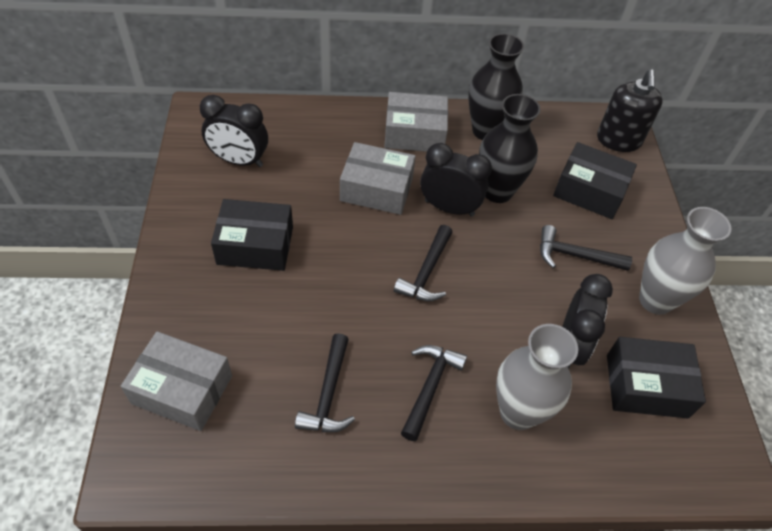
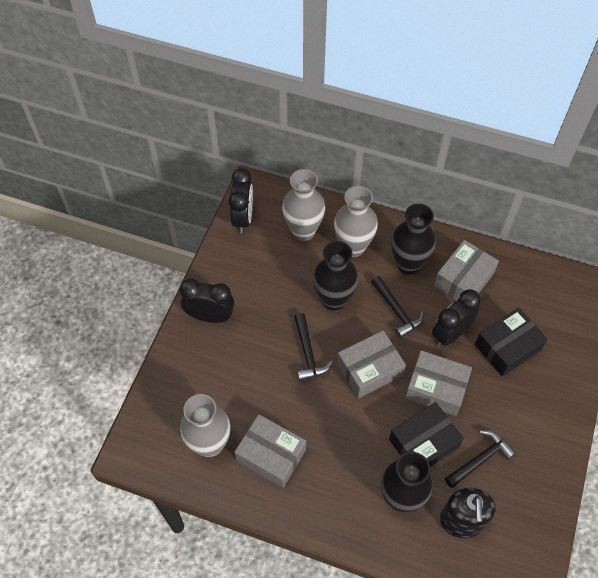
black box: [211,199,293,271] [553,142,637,219] [607,337,706,418] = 3 -> [389,402,464,466] [475,308,548,376] = 2
black hammer: [295,333,355,432] [394,225,453,301] [401,345,467,441] [540,225,632,271] = 4 -> [294,313,333,381] [371,276,424,338] [445,430,516,488] = 3
black vase: [468,33,524,140] [479,94,541,203] = 2 -> [313,241,358,311] [381,452,433,512] [391,204,436,275] = 3
grey box: [121,331,232,431] [340,142,416,215] [384,92,448,152] = 3 -> [235,414,306,488] [337,330,406,398] [405,350,472,416] [434,240,499,300] = 4
grey vase: [496,324,578,430] [639,207,731,315] = 2 -> [180,394,230,457] [282,169,325,241] [334,186,378,257] = 3

